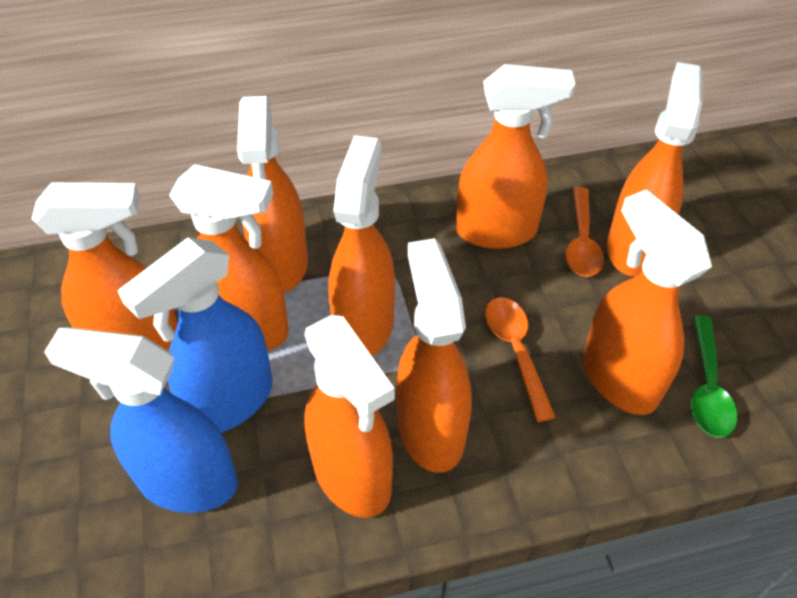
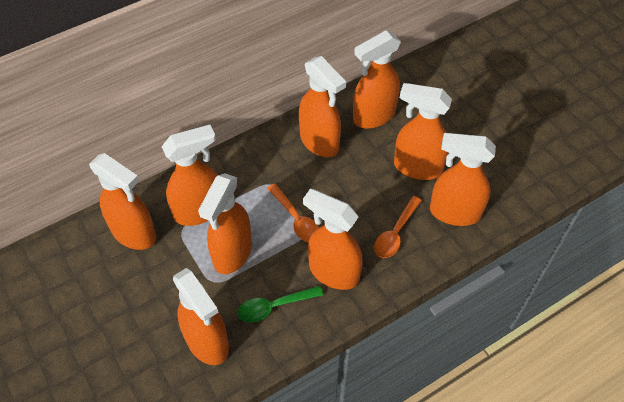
blue spray bottle: [44,327,238,513] [118,237,273,433] = 2 -> none = 0

